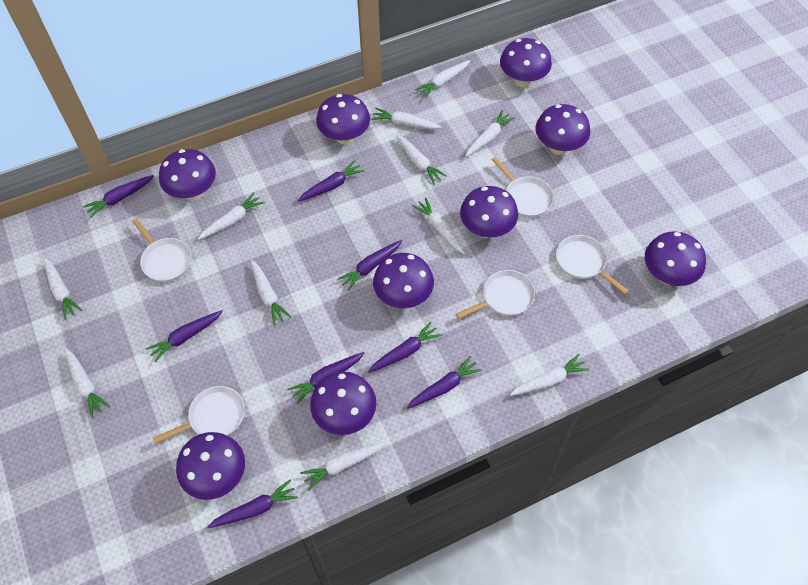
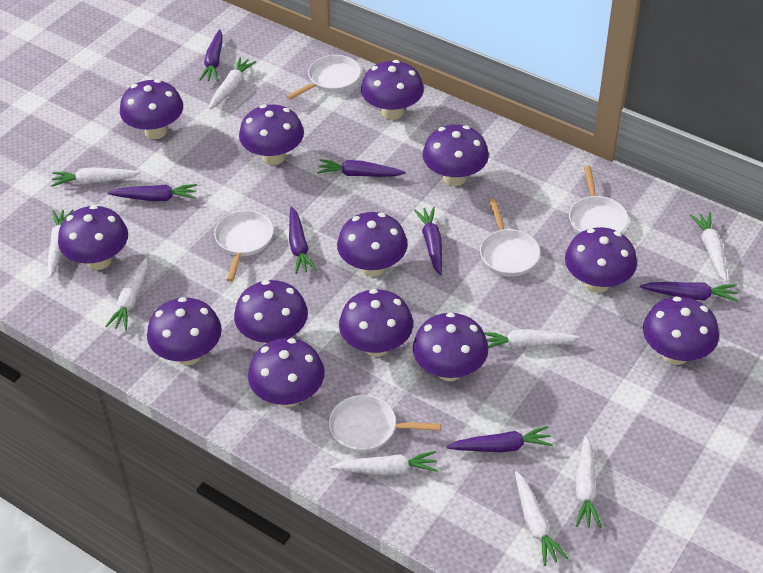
purple carrot: [83,175,154,218] [146,310,223,362] [207,479,298,528] [287,352,365,404] [298,160,364,202] [337,240,402,291] [368,321,442,373] [407,356,482,409] = 8 -> [107,184,197,201] [199,29,223,81] [289,206,317,274] [317,159,406,177] [414,207,442,275] [446,426,553,452] [640,282,738,302] = 7
purple mushroom: [159,149,216,200] [176,432,245,500] [310,372,376,435] [316,94,370,144] [373,253,434,308] [460,186,518,238] [500,38,552,87] [535,104,590,155] [645,231,706,286] = 9 -> [58,205,128,270] [120,79,183,139] [147,297,222,365] [234,280,308,345] [239,105,304,165] [248,338,325,407] [337,212,408,277] [339,289,413,357] [361,60,424,120] [413,312,488,381] [423,124,489,186] [565,227,637,293] [643,297,719,365] = 13
white carrot: [43,257,83,319] [64,348,110,417] [198,192,265,240] [251,260,291,325] [300,442,386,490] [371,107,442,129] [396,134,447,184] [412,197,464,254] [415,60,470,99] [465,110,515,157] [510,354,589,396] = 11 -> [47,209,73,278] [51,167,140,187] [105,257,148,330] [209,57,256,109] [330,451,438,475] [484,329,580,348] [515,471,568,566] [576,435,602,528] [690,213,727,282] = 9

